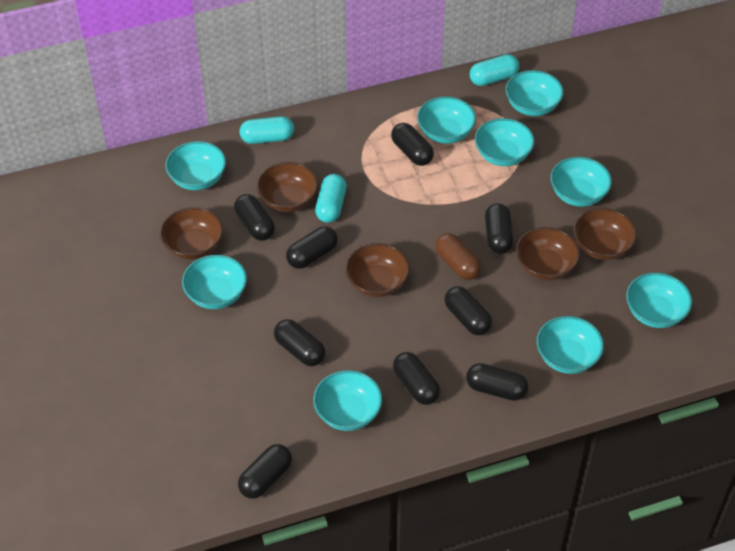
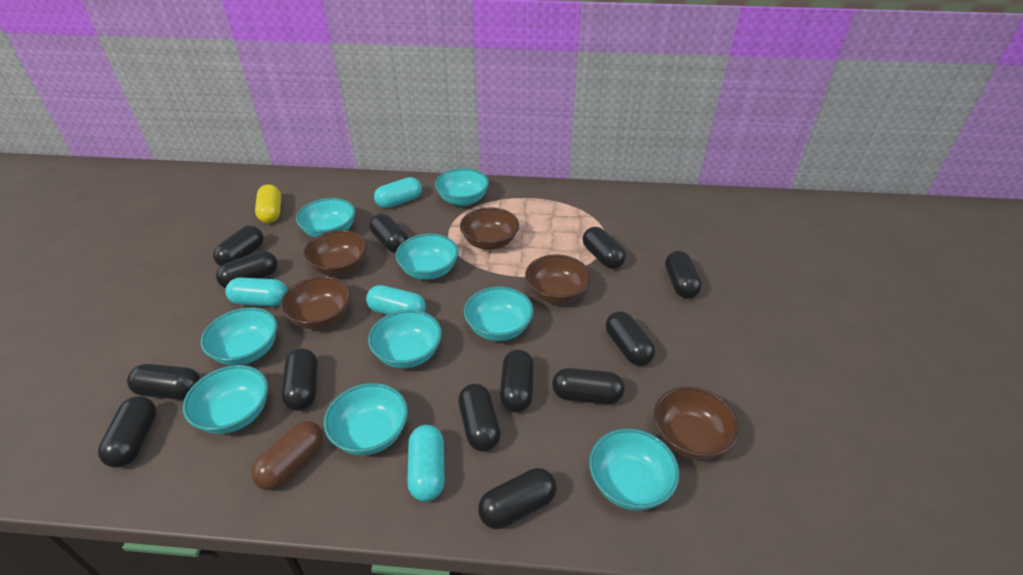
black capsule: [234,194,275,241] [238,444,292,499] [274,319,325,366] [286,226,338,269] [391,123,434,166] [393,352,440,405] [444,286,492,335] [466,363,528,401] [485,203,514,254] = 9 -> [98,396,156,468] [127,364,201,400] [213,226,263,266] [216,251,277,288] [281,348,318,411] [369,214,408,253] [458,384,501,452] [478,468,556,529] [500,350,534,413] [552,368,625,404] [583,227,626,269] [606,311,655,366] [665,251,702,299] = 13
turquoise capsule: [240,116,294,144] [315,174,347,223] [470,54,519,86] = 3 -> [225,277,288,307] [366,285,426,315] [374,177,422,208] [407,425,445,501] = 4
yellow capsule: none = 0 -> [255,184,281,223] = 1

